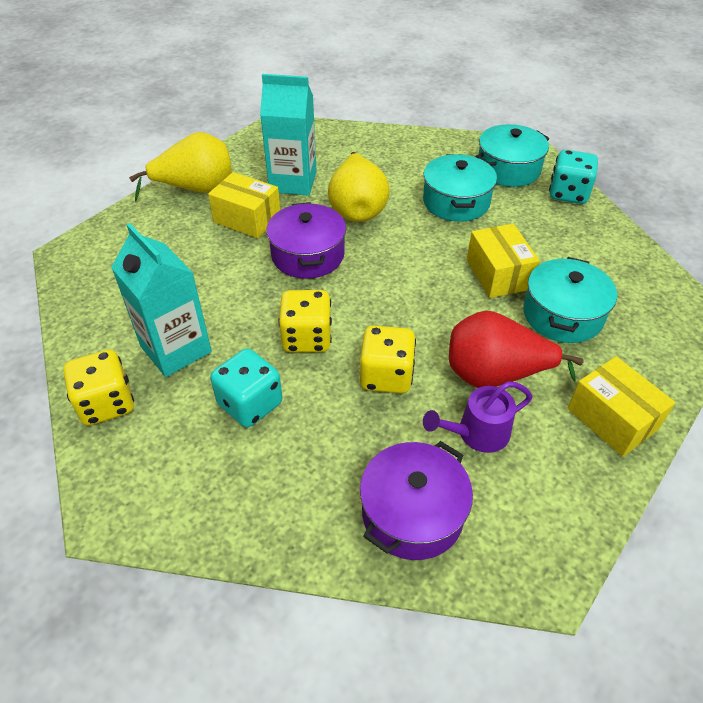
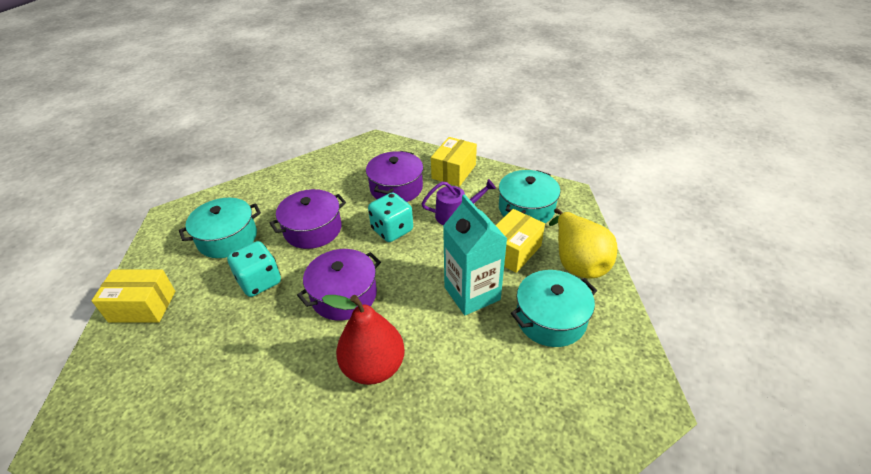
purple pot: [266,202,346,279] [360,441,473,560] = 2 -> [269,189,346,249] [297,249,381,321] [366,151,423,202] = 3
turquoise carton: [111,223,212,377] [260,74,317,196] = 2 -> [443,194,507,315] = 1
yellow dice: [63,350,134,426] [278,290,332,352] [360,326,416,393] = 3 -> none = 0
yellow pear: [129,132,232,201] [328,152,390,222] = 2 -> [549,208,617,279] = 1

